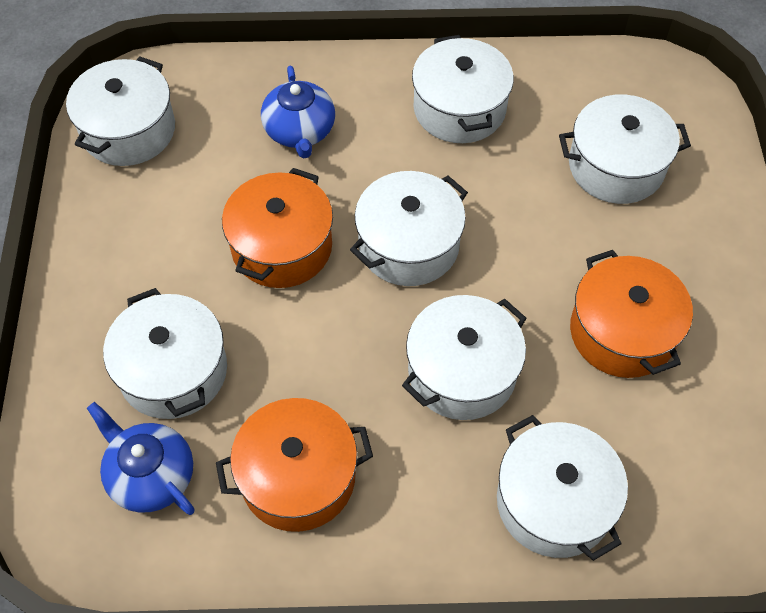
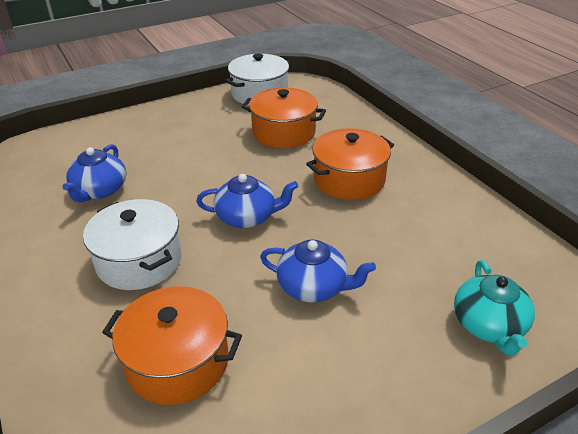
blue teapot: [87,402,195,515] [261,66,335,158] = 2 -> [62,144,126,202] [196,174,299,228] [260,240,376,302] = 3
turquoise teapot: none = 0 -> [454,260,535,356] = 1
white pot: [66,57,175,166] [103,288,227,419] [350,171,468,286] [402,295,527,420] [412,35,514,143] [497,415,628,561] [559,94,691,204] = 7 -> [83,199,182,290] [225,53,291,105] = 2

